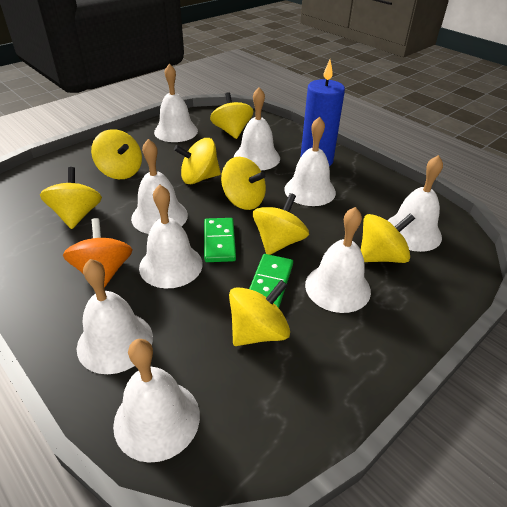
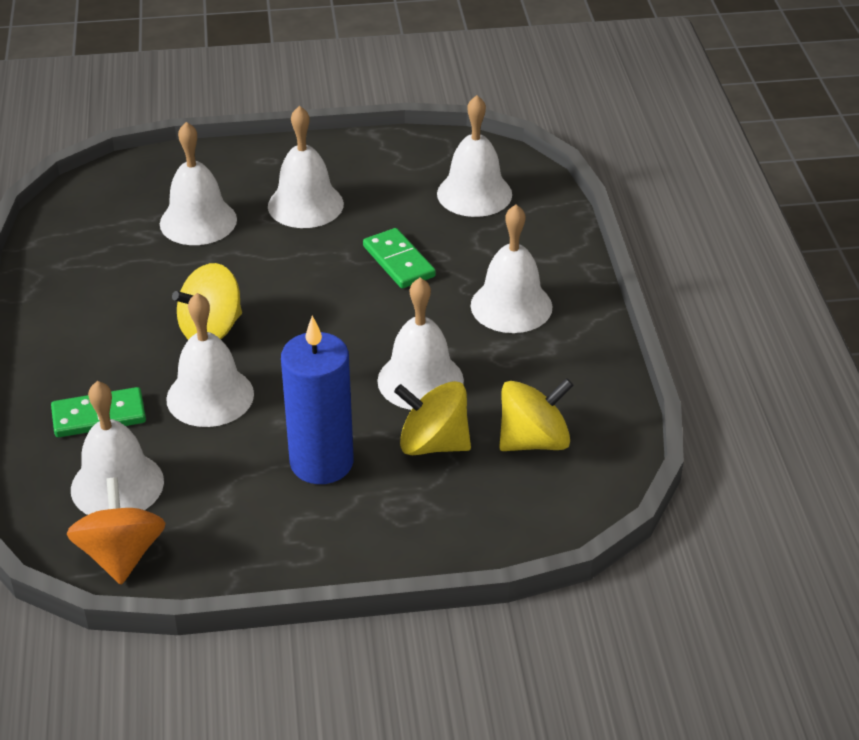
white bell: [77,259,153,374] [113,339,200,463] [131,139,188,234] [139,185,203,288] [154,64,198,142] [234,87,280,170] [284,116,336,206] [305,207,371,313] [387,155,443,252] = 9 -> [71,381,164,515] [160,122,237,245] [166,293,254,427] [268,106,344,228] [377,277,464,410] [437,95,512,217] [470,204,552,333] = 7
yellow spinning top: [40,167,102,229] [91,129,142,179] [174,138,221,184] [210,92,253,139] [221,157,266,210] [229,280,290,346] [253,193,309,255] [361,213,415,263] = 8 -> [172,263,242,340] [394,381,471,455] [499,378,574,451] = 3

